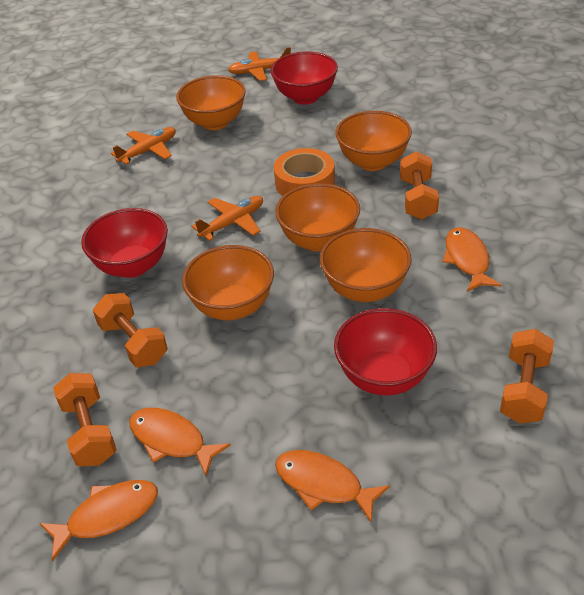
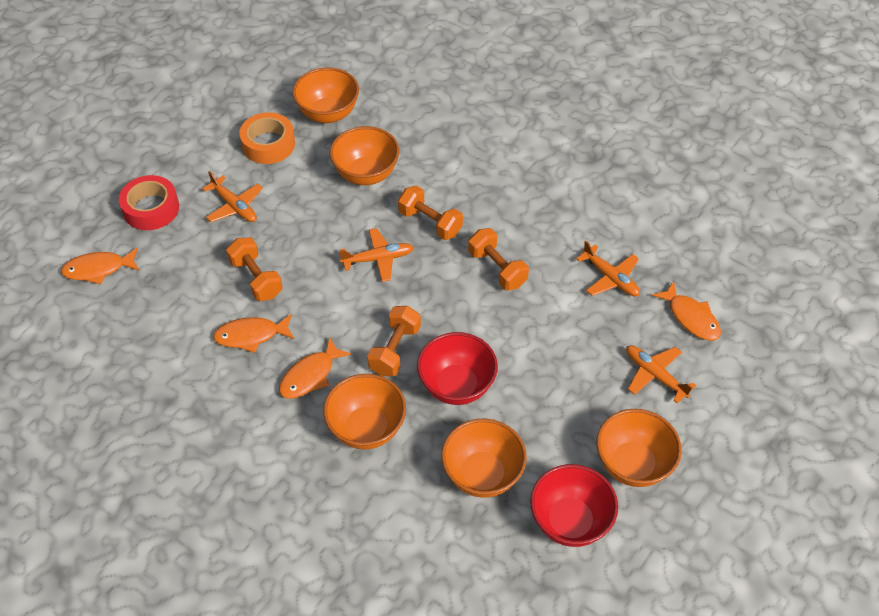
orange plane: [111,127,176,165] [192,196,263,241] [228,47,291,81] = 3 -> [202,171,263,222] [339,228,414,282] [576,241,640,297] [626,345,696,403] = 4
red bowl: [81,208,168,278] [270,51,338,104] [334,308,437,396] = 3 -> [417,332,498,405] [530,464,618,547] = 2
red tape: none = 0 -> [119,175,179,230] = 1

